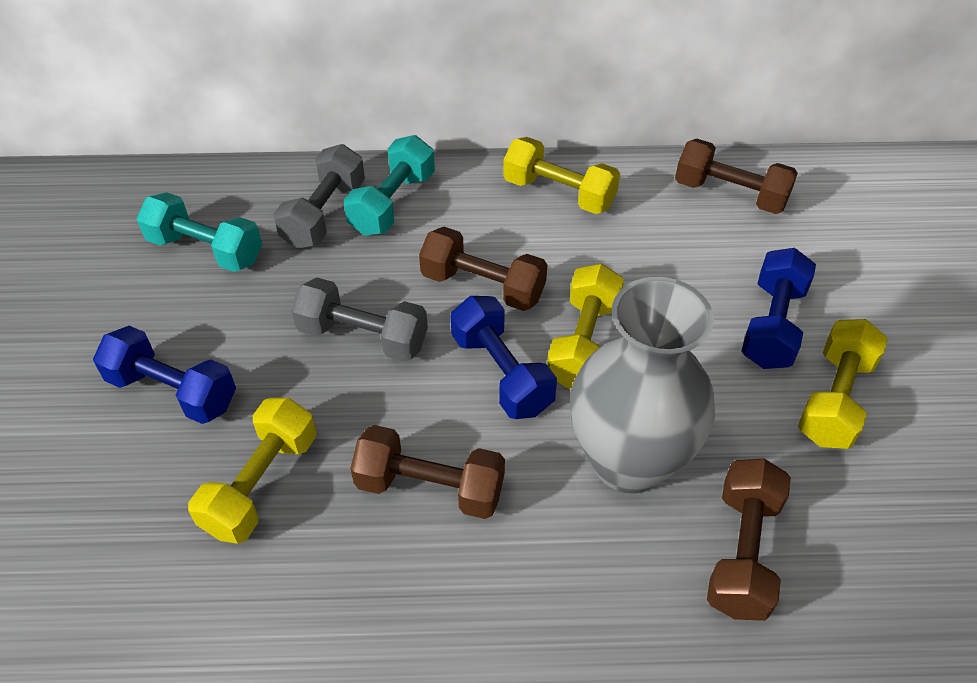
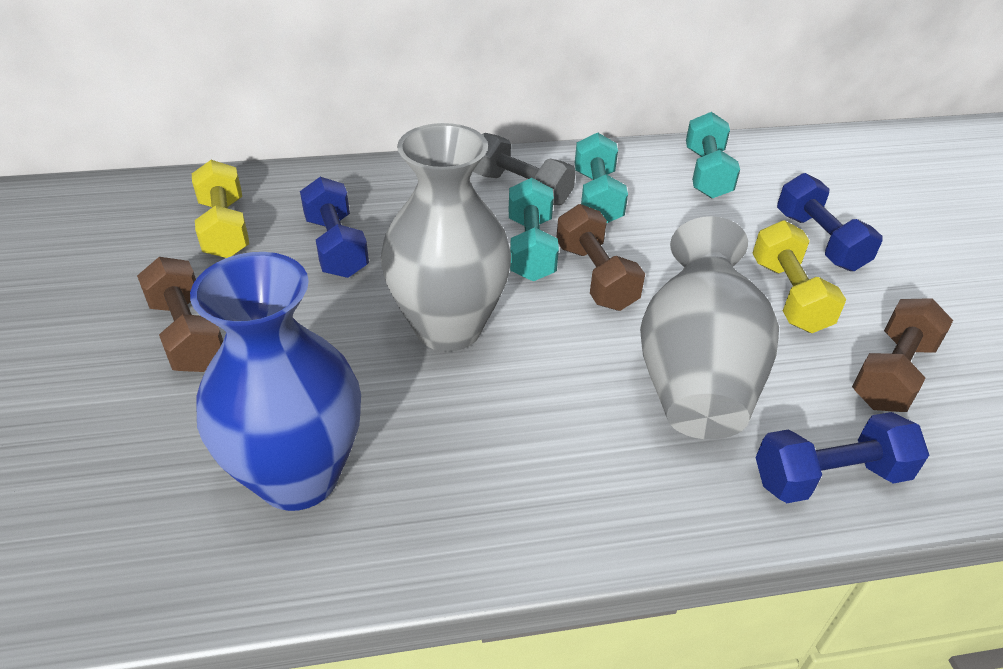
blue vase: none = 0 -> [190,252,361,511] = 1
brown dumbbell: [350,425,505,519] [419,227,547,311] [675,139,798,214] [707,459,791,621] = 4 -> [137,257,223,372] [556,204,645,311] [852,298,953,412] = 3
grey dumbbell: [274,144,365,249] [291,278,428,362] = 2 -> [473,133,576,205] = 1
grey vase: [570,277,715,494] = 1 -> [381,123,511,351] [640,216,779,439] = 2
turquoise dumbbell: [137,192,262,272] [344,135,435,236] = 2 -> [509,178,559,281] [575,133,628,223] [686,112,740,199] = 3
yellow dumbbell: [188,398,317,544] [503,137,620,214] [547,264,624,389] [798,319,888,449] = 4 -> [192,160,249,258] [752,220,846,333] = 2

